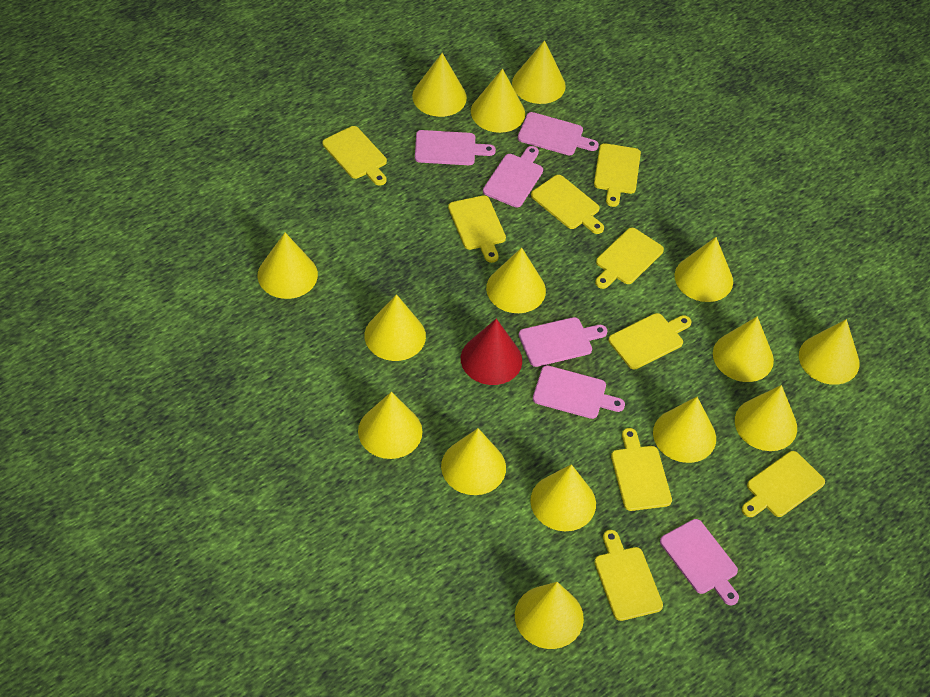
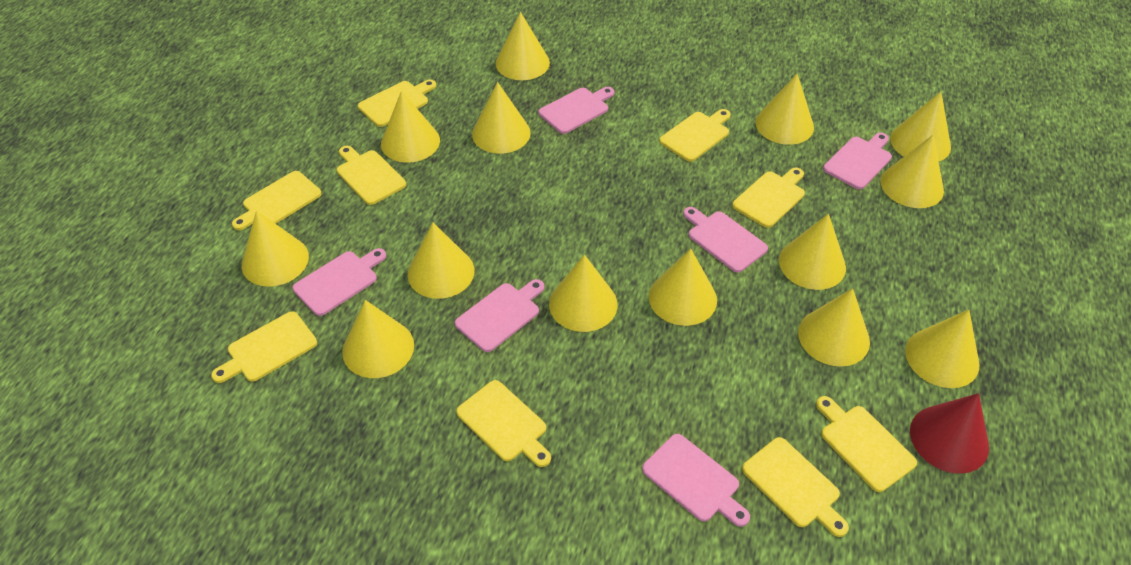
yellow cone: [258,233,318,299] [358,392,422,459] [364,294,426,361] [412,53,467,117] [441,428,506,495] [471,68,525,133] [486,247,546,313] [512,40,566,104] [515,582,584,649] [530,464,596,531] [653,397,716,463] [675,237,733,302] [713,316,774,382] [735,385,797,451] [799,319,860,385] = 15 -> [242,210,309,286] [342,300,414,378] [381,91,440,163] [408,223,474,299] [472,82,531,154] [496,12,550,80] [549,255,618,332] [649,249,717,326] [755,74,814,145] [779,214,846,290] [798,288,870,367] [881,135,944,208] [890,92,951,161] [905,310,980,388] = 14

